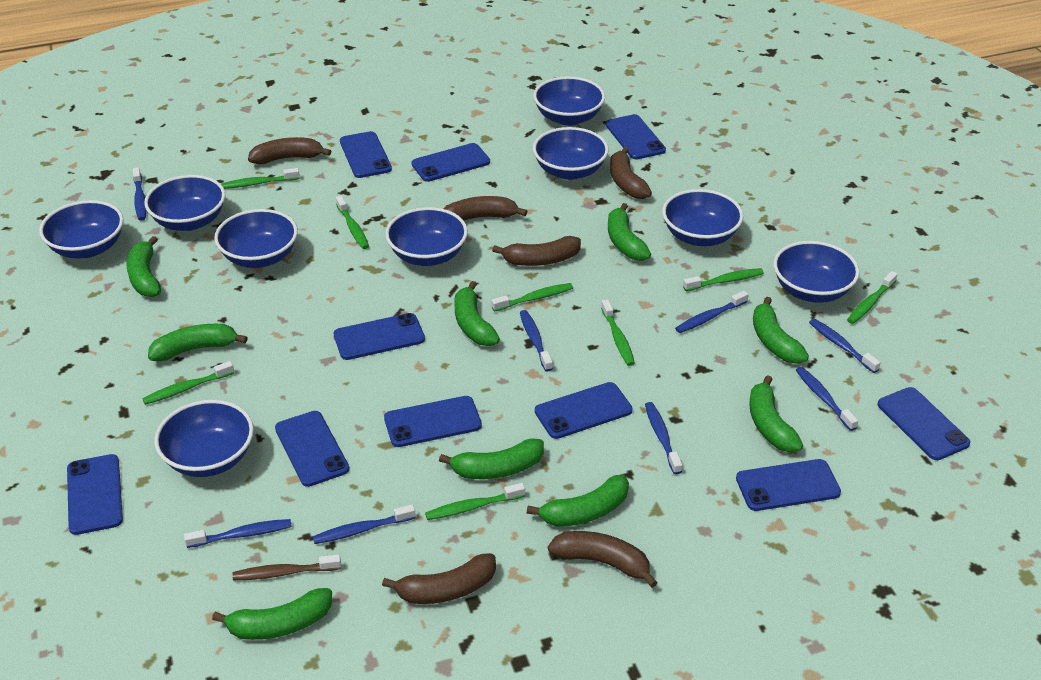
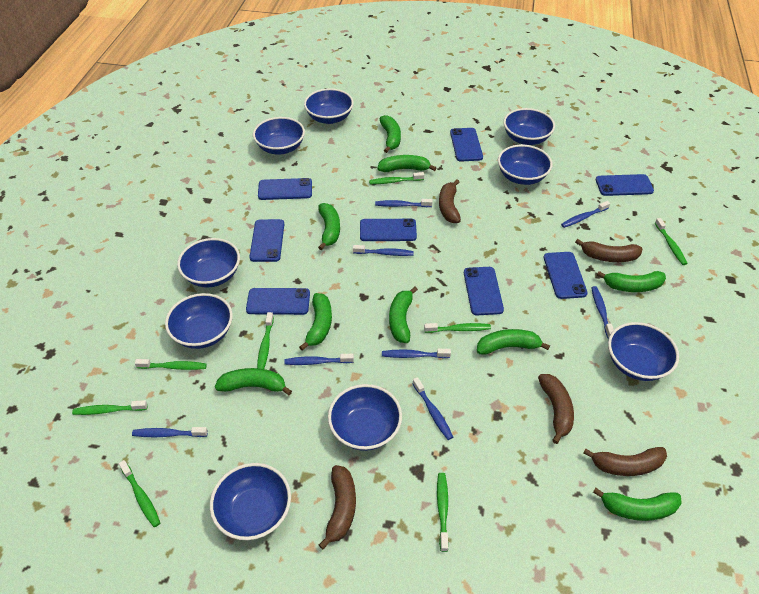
blue phone: [67,454,123,535] [275,411,349,487] [333,313,425,360] [340,131,392,178] [384,396,482,447] [412,143,490,182] [535,382,632,439] [606,114,666,160] [736,459,841,511] [878,387,970,460] = 10 -> [246,288,310,315] [250,219,284,262] [258,178,312,200] [360,219,417,241] [450,128,483,162] [464,267,504,315] [544,252,588,299] [596,174,654,196] = 8
brown banana: [248,137,331,164] [382,553,496,604] [444,196,527,221] [492,236,581,266] [548,531,658,588] [610,147,652,199] = 6 -> [319,465,356,550] [439,179,461,223] [538,374,574,444] [575,239,642,262] [583,447,667,476] = 5
brown toothbrush: [232,554,341,580] = 1 -> none = 0

